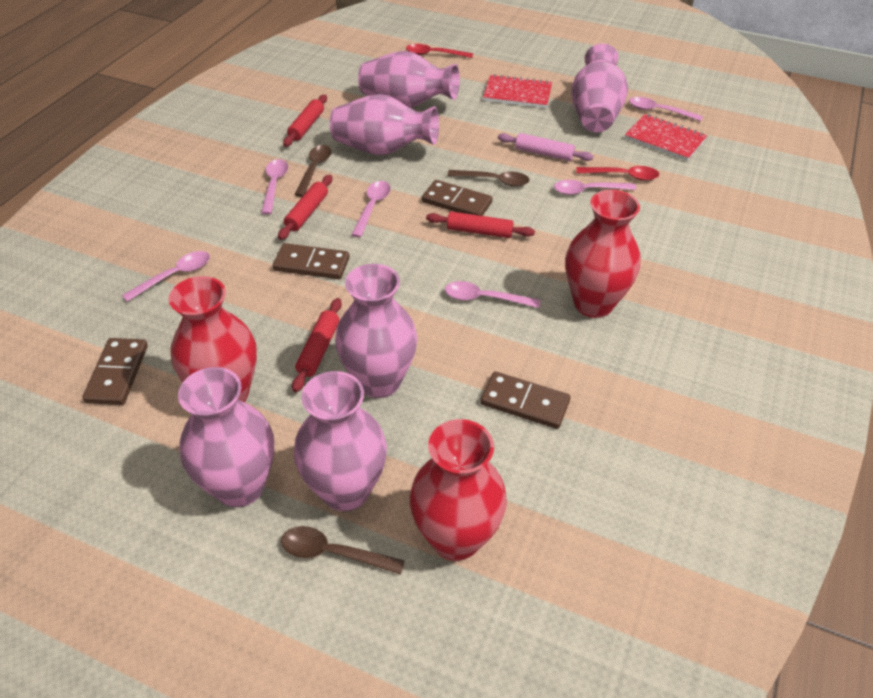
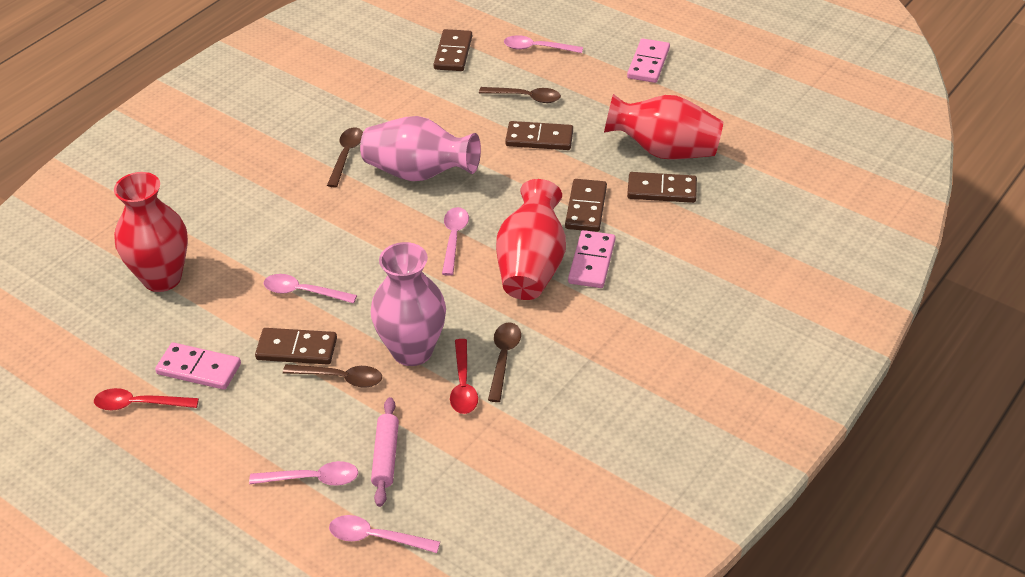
brown domino: [82,338,148,405] [273,243,350,279] [422,180,493,216] [480,371,571,429] = 4 -> [255,328,337,364] [434,29,472,71] [505,121,573,150] [565,179,607,232] [627,172,697,203] = 5
brown spoon: [281,526,405,575] [295,145,332,197] [447,170,530,187] = 3 -> [283,364,382,388] [327,128,363,187] [479,87,561,103] [488,322,521,402] = 4
pink domino: none = 0 -> [155,342,241,390] [568,230,615,288] [627,38,670,83] = 3
pink spoon: [122,251,210,302] [261,159,288,214] [351,181,391,238] [445,281,541,308] [554,180,636,195] [629,97,703,121] = 6 -> [249,461,358,486] [263,274,357,304] [329,515,440,553] [442,207,469,276] [504,35,583,53] = 5
pink vase: [178,367,274,507] [294,371,387,511] [330,94,439,155] [335,264,417,398] [358,51,460,108] [571,44,628,132] = 6 -> [360,116,481,181] [371,242,446,366] = 2
red notebook: [483,74,552,108] [625,114,707,161] = 2 -> none = 0
red rolling pin: [278,175,332,240] [283,95,327,147] [292,298,342,392] [426,211,535,238] = 4 -> none = 0

